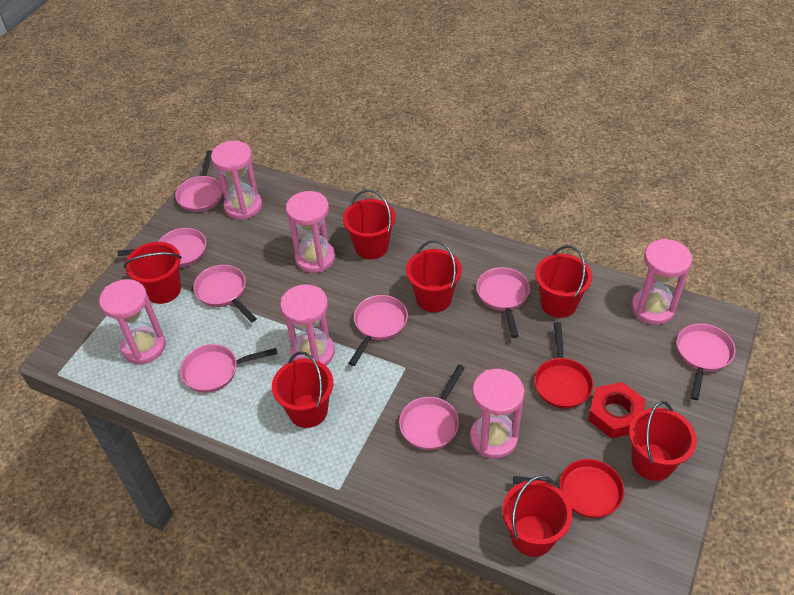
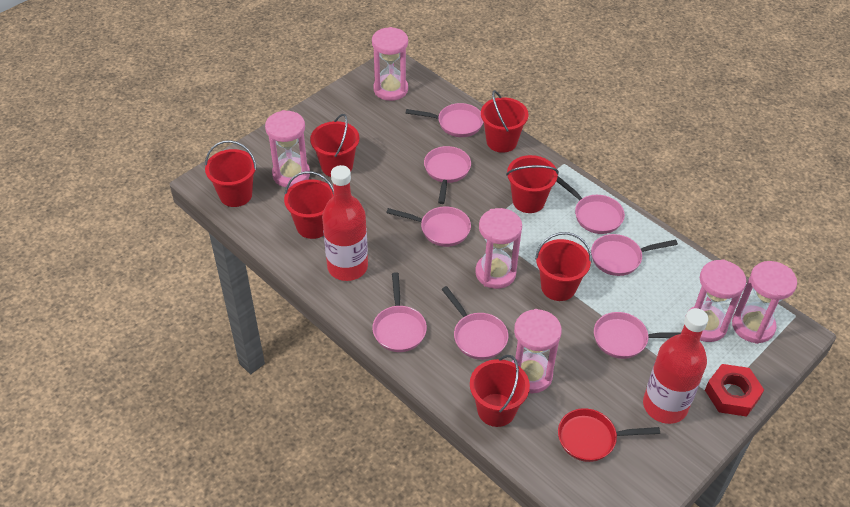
red bottle: none = 0 -> [322,165,368,281] [643,308,709,424] = 2
red pan: [513,459,624,518] [534,322,593,409] = 2 -> [558,408,660,462] = 1

